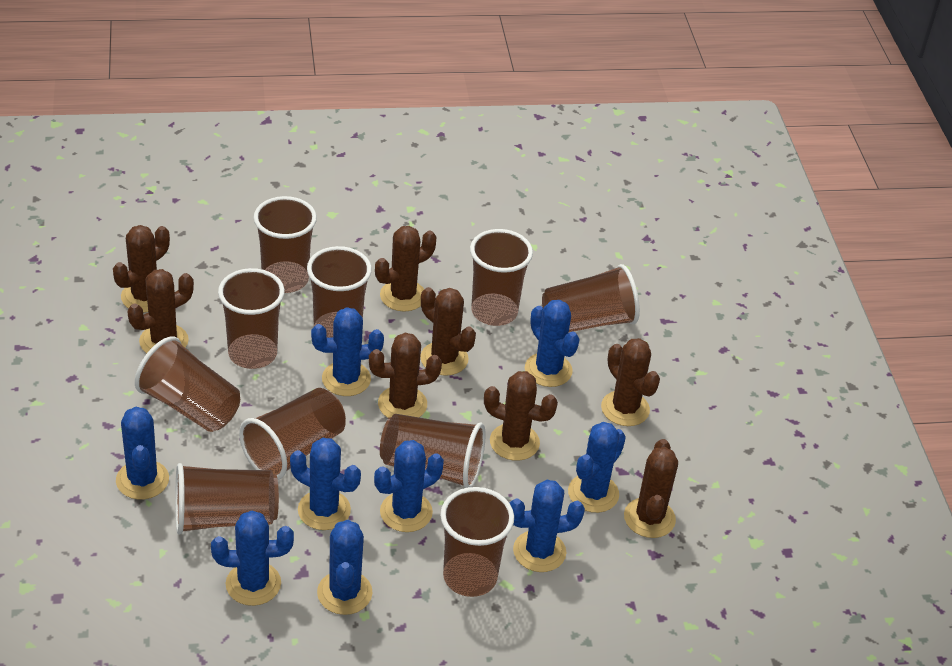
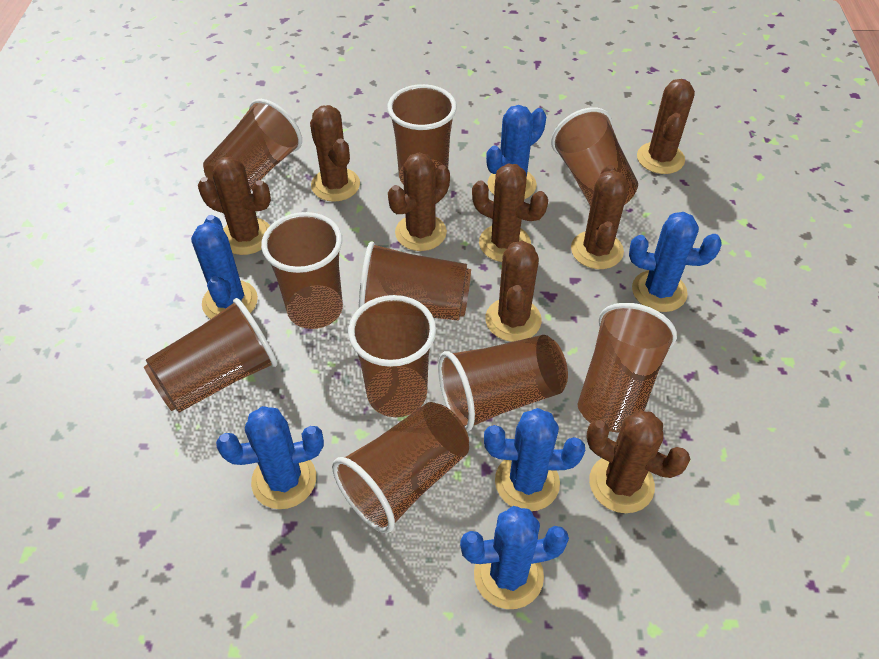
blue cactus: [116,407,169,500] [211,511,294,606] [290,438,361,530] [311,307,384,396] [317,520,373,615] [374,440,444,532] [510,480,585,572] [525,300,579,387] [568,422,626,513] = 9 -> [191,215,258,319] [216,406,324,509] [460,506,569,609] [484,408,585,511] [486,105,546,199] [629,212,722,312] = 6

